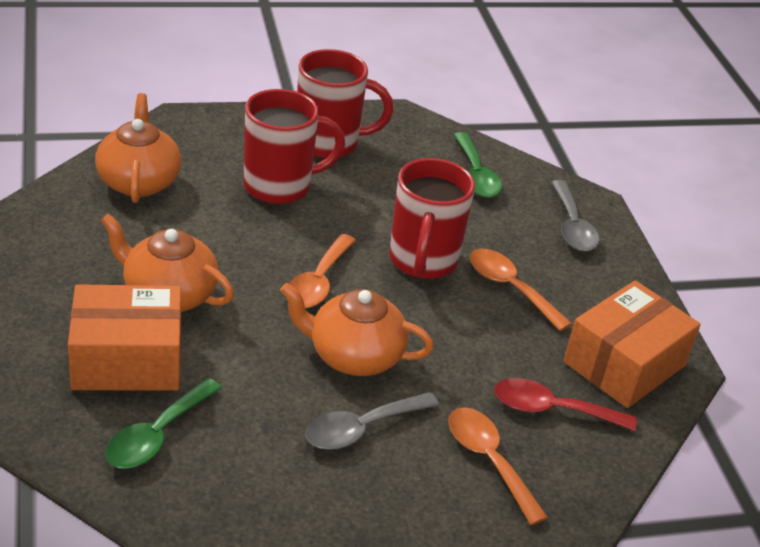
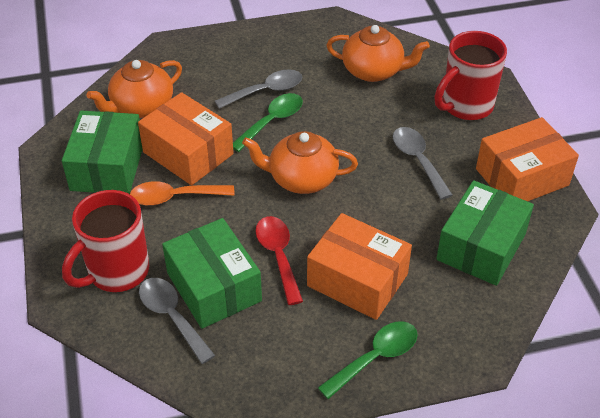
green box: none = 0 -> [62,110,143,194] [162,218,262,329] [436,180,534,286] = 3
grey spoon: [305,392,439,450] [551,180,600,252] = 2 -> [139,278,215,364] [215,70,302,109] [393,127,452,200] = 3
orange box: [68,284,181,390] [563,280,701,408] = 2 -> [138,92,234,185] [307,213,412,320] [476,117,579,201] = 3
orange spoon: [287,234,356,308] [448,407,548,525] [469,249,572,331] = 3 -> [130,181,234,206] = 1
red mug: [244,89,345,204] [297,49,393,159] [389,158,475,279] = 3 -> [62,190,150,292] [434,31,507,120] = 2

